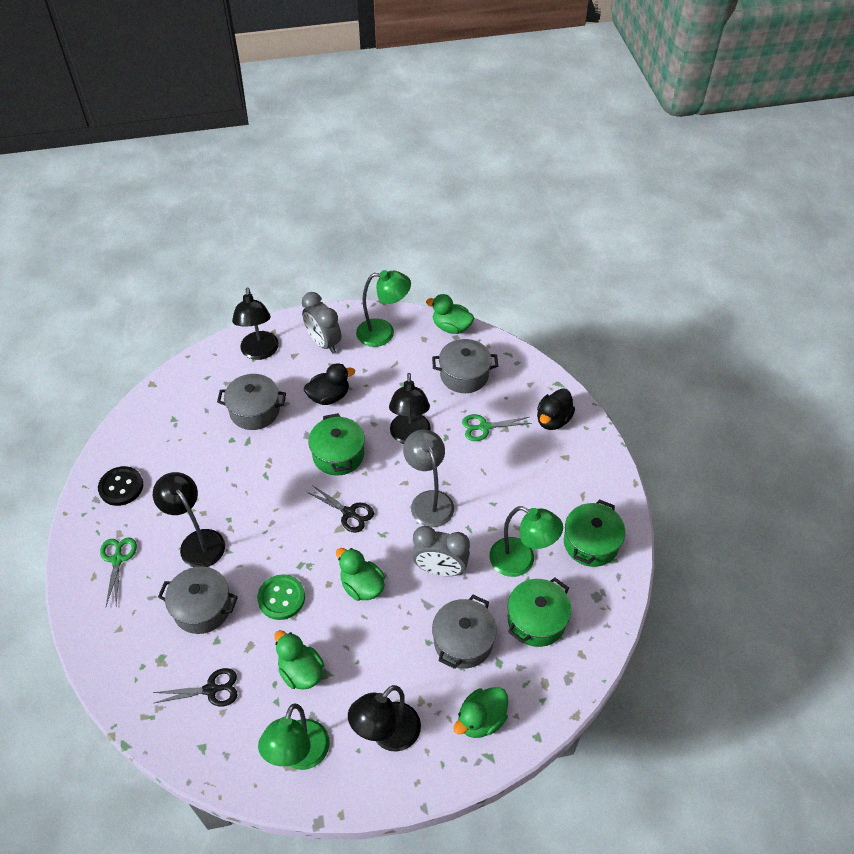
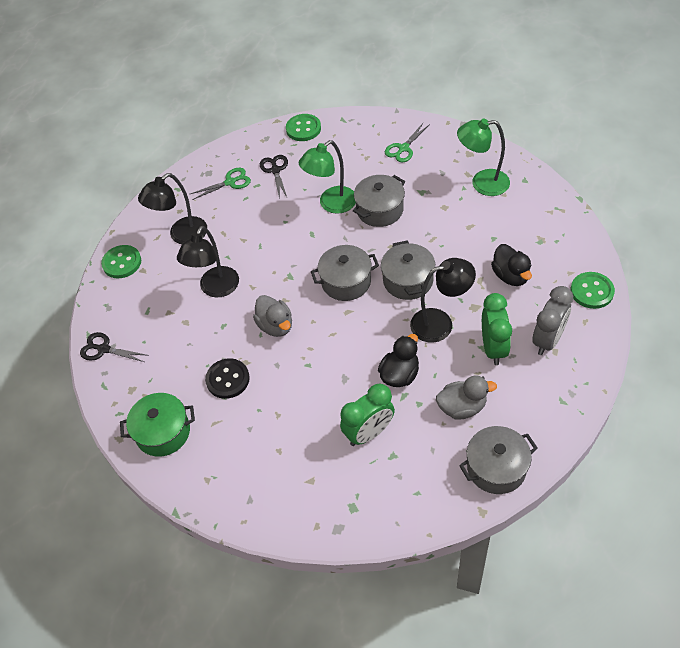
black lamp: [153,472,225,567] [232,288,279,360] [348,685,421,752] [389,373,431,444] = 4 -> [138,173,207,244] [177,226,239,298] [410,258,476,343] = 3
green button: [257,574,305,620] = 1 -> [101,245,141,278] [286,114,321,141] [571,272,615,309] = 3
green clock: none = 0 -> [340,384,395,446] [482,293,512,365] = 2
green duck: [274,630,324,690] [336,548,385,601] [426,294,474,334] [453,687,508,738] = 4 -> none = 0
green lamp: [258,704,330,770] [356,270,411,347] [489,506,563,577] = 3 -> [299,140,356,214] [457,118,510,196] = 2
green pot: [308,413,365,476] [508,578,571,647] [564,499,625,567] = 3 -> [120,393,195,457] = 1
grey clock: [302,292,342,354] [412,526,470,576] = 2 -> [532,286,573,355] = 1
grey duck: none = 0 -> [253,295,292,337] [436,375,497,419] = 2
grey lamp: [403,430,454,527] = 1 -> none = 0

